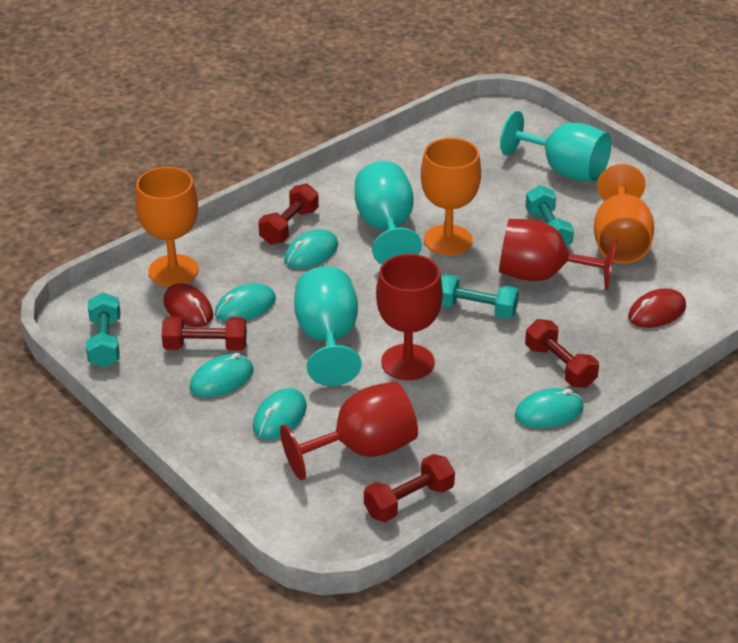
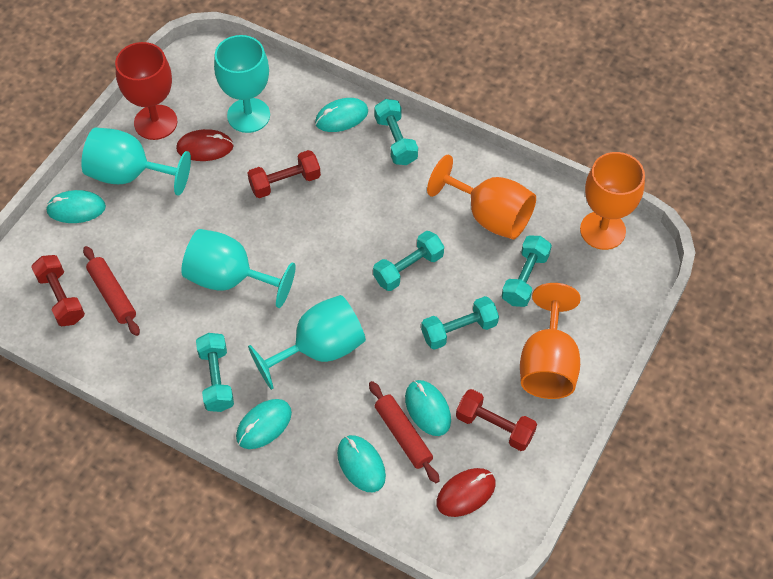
red dumbbell: [162,316,247,351] [258,183,319,244] [364,454,455,522] [525,319,599,388] = 4 -> [31,255,85,326] [247,150,321,198] [456,389,537,451] = 3
red goblet: [280,381,418,480] [376,254,443,381] [499,219,617,290] = 3 -> [115,42,177,140] = 1
red rolling pin: none = 0 -> [83,246,140,336] [369,381,440,483] = 2
turquoise dumbbell: [86,292,120,367] [441,274,519,319] [525,185,574,247] = 3 -> [196,333,234,412] [373,231,444,291] [374,99,418,165] [421,296,499,350] [502,236,552,307] = 5
turquoise goblet: [294,266,361,386] [355,161,422,264] [500,111,611,182] = 3 -> [81,128,191,196] [181,229,296,308] [214,35,270,133] [248,295,366,390] = 4

